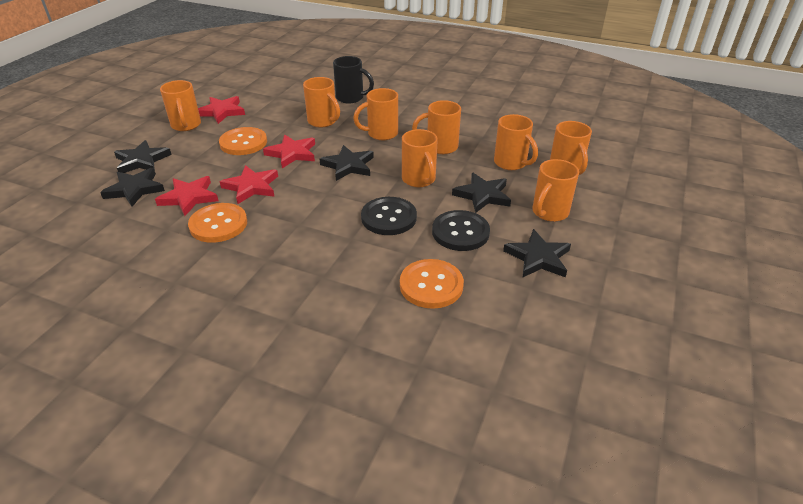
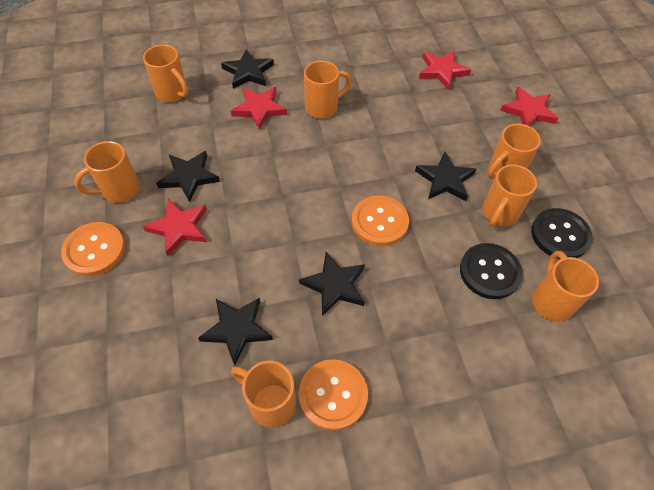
black mug: [333,56,374,104] = 1 -> none = 0
orange mug: [160,80,201,131] [303,77,340,128] [353,88,398,140] [402,129,438,187] [412,100,461,154] [494,114,538,170] [532,159,579,222] [550,121,592,175] = 8 -> [74,141,140,203] [143,45,188,102] [231,361,296,428] [304,61,352,119] [482,164,537,227] [488,124,541,179] [532,251,599,322] = 7

